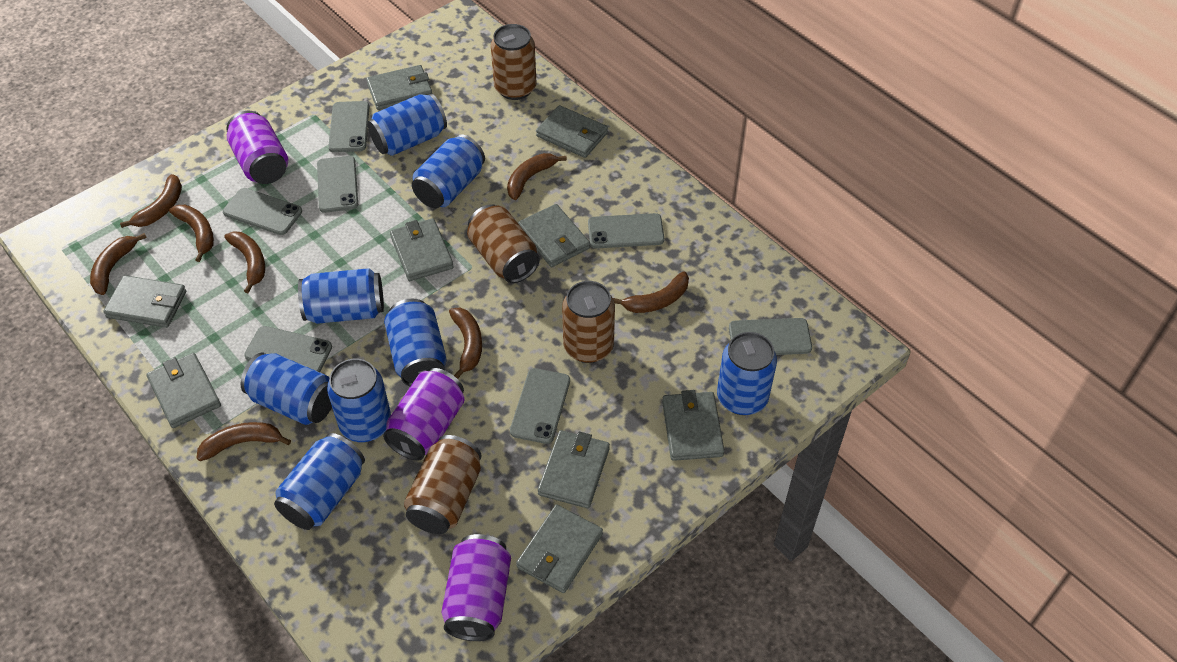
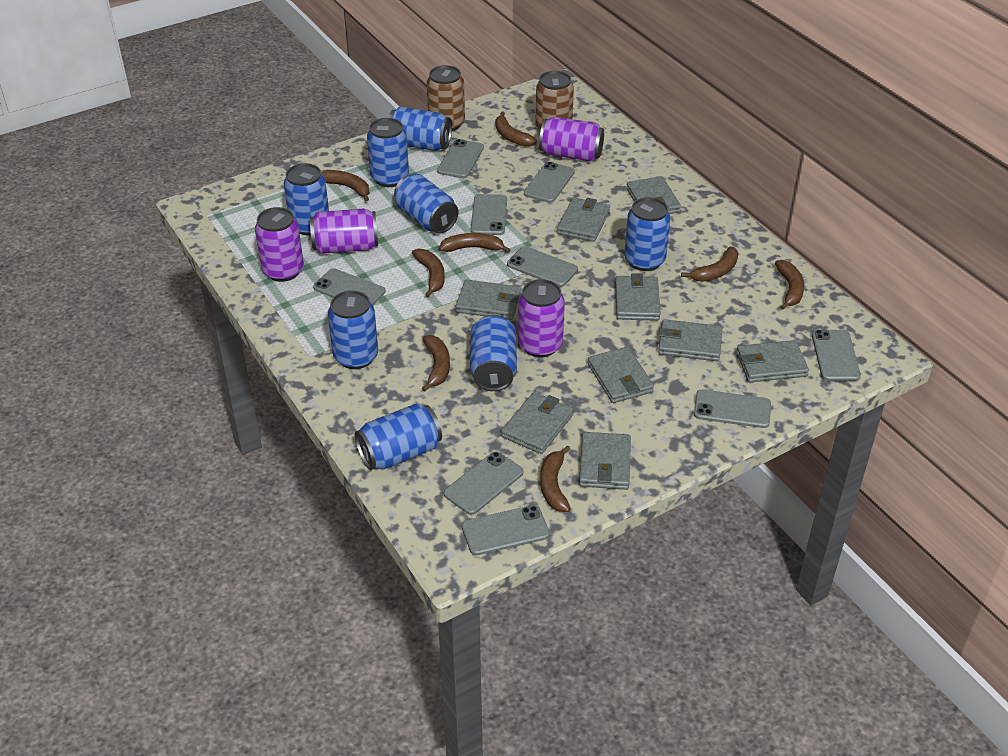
brown can: [404,435,482,534] [467,204,540,283] [491,24,537,100] [562,281,615,363] = 4 -> [427,65,465,131] [535,71,574,131] = 2
grey phone: [223,188,302,235] [244,326,332,372] [317,156,358,213] [328,101,369,152] [510,368,570,444] [588,213,664,248] [729,318,812,355] = 7 -> [313,268,385,305] [437,139,484,178] [444,451,523,515] [462,505,550,555] [471,194,507,235] [507,246,578,287] [524,162,575,203] [694,389,771,428] [812,329,861,381] = 9
purple can: [227,111,288,184] [383,368,464,461] [441,534,511,641] = 3 -> [255,207,304,282] [310,208,378,254] [518,279,565,358] [539,117,604,162] = 4

